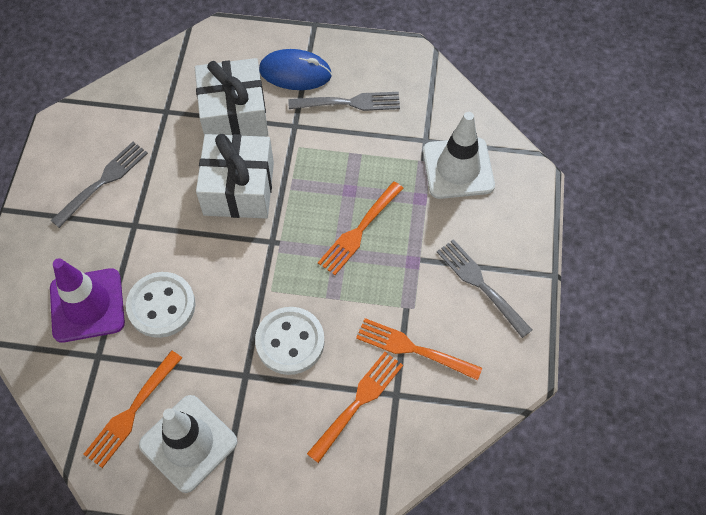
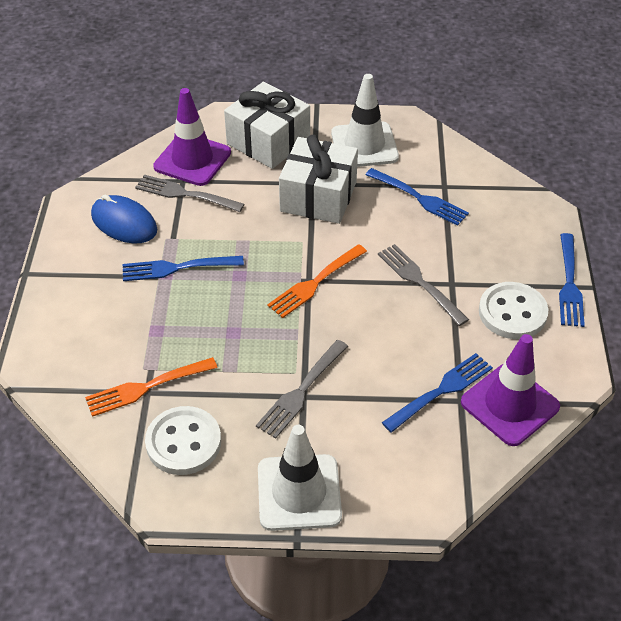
blue fork: none = 0 -> [123,256,244,281] [365,168,469,226] [382,353,493,433] [559,233,585,327] = 4
orange fork: [83,350,182,468] [307,352,403,463] [318,181,403,275] [356,318,482,381] = 4 -> [85,357,218,417] [267,244,367,318] = 2
purple traffic cone: [50,258,125,343] = 1 -> [153,88,231,186] [461,334,560,446] = 2

